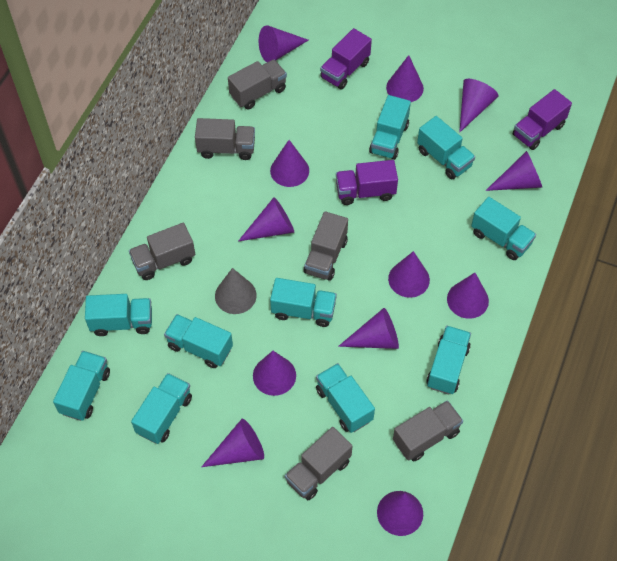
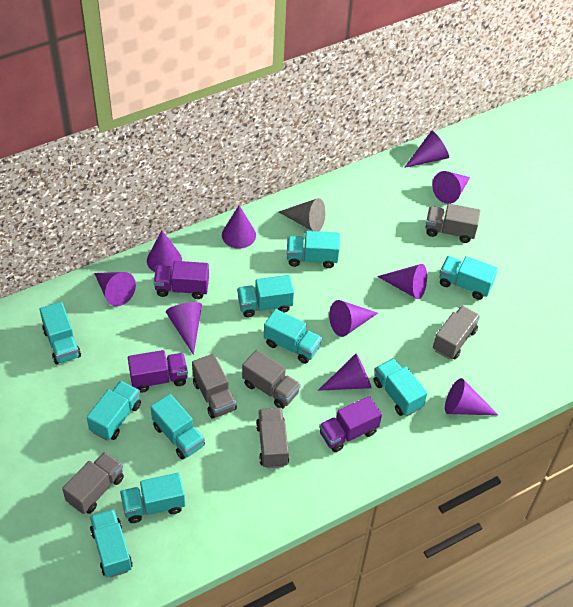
purple cone: [202,419,264,467] [238,197,294,241] [253,351,296,396] [259,25,308,62] [270,140,309,187] [338,308,399,349] [377,491,423,536] [386,55,424,102] [388,251,430,298] [447,273,489,319] [459,79,498,133] [485,151,542,191] = 12 -> [94,272,136,306] [147,231,182,272] [166,302,202,355] [222,205,256,249] [318,353,372,391] [329,300,378,337] [377,264,427,299] [404,131,449,168] [432,171,470,204] [445,378,499,416] = 10

